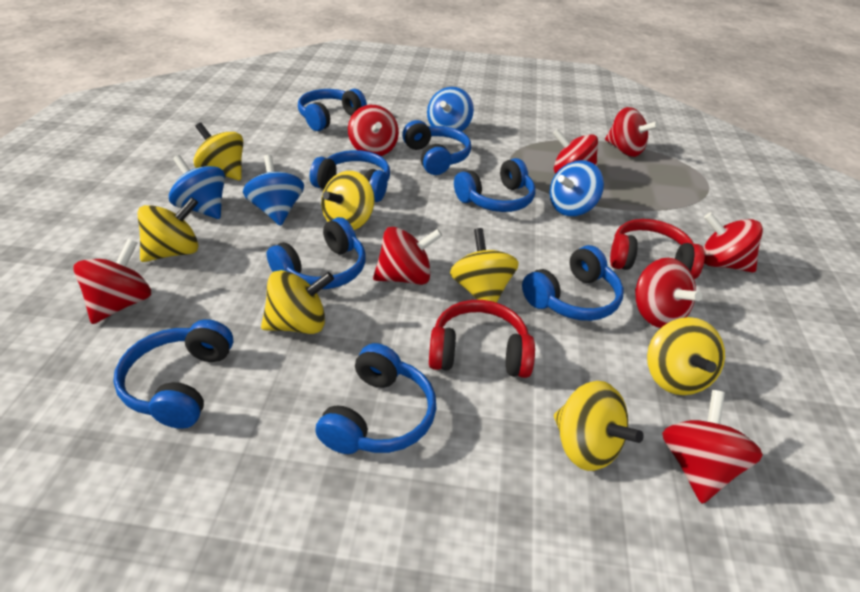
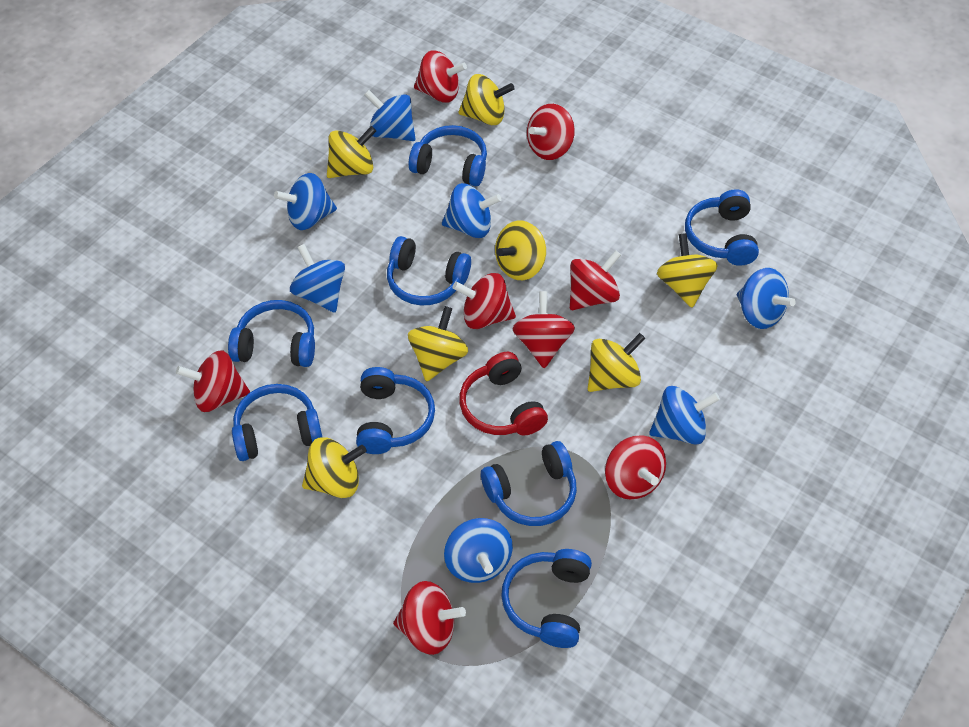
blue spinning top: [169,155,225,219] [243,155,304,226] [427,87,474,131] [550,160,604,216] = 4 -> [274,173,337,230] [290,244,345,313] [364,90,416,141] [442,183,502,238] [444,518,513,583] [649,386,720,444] [737,268,796,329] = 7
red headphones: [429,300,535,378] [610,219,705,279] = 2 -> [459,352,548,436] = 1

